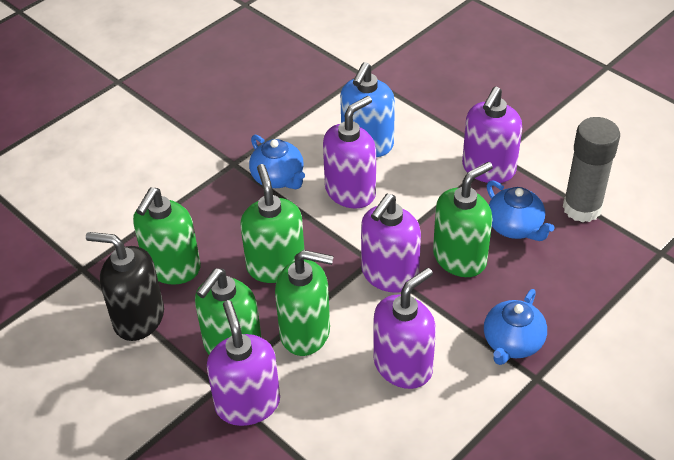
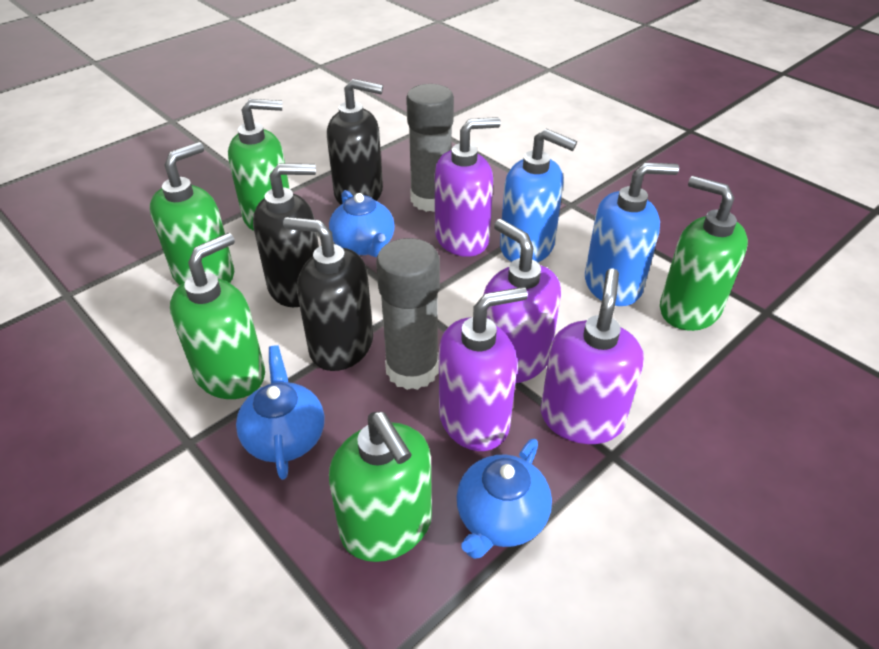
black soap dispenser: [86,232,164,341] = 1 -> [253,163,319,307] [283,217,373,371] [327,79,383,205] = 3
blue soap dispenser: [340,62,395,157] = 1 -> [500,129,577,263] [585,162,679,306] = 2
grey glue stick: [563,117,620,222] = 1 -> [376,238,440,390] [406,84,454,212] = 2
purple soap dispenser: [207,300,280,426] [323,96,376,209] [361,194,421,293] [374,268,436,389] [462,87,522,183] = 5 -> [435,117,501,257] [439,287,528,451] [483,219,561,383] [541,268,644,444] = 4

